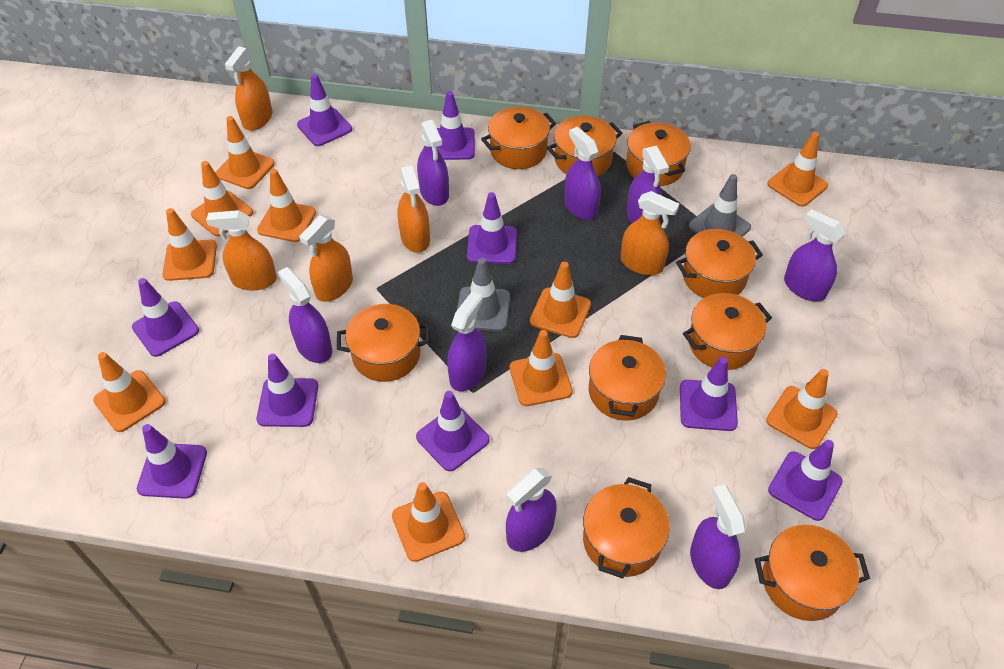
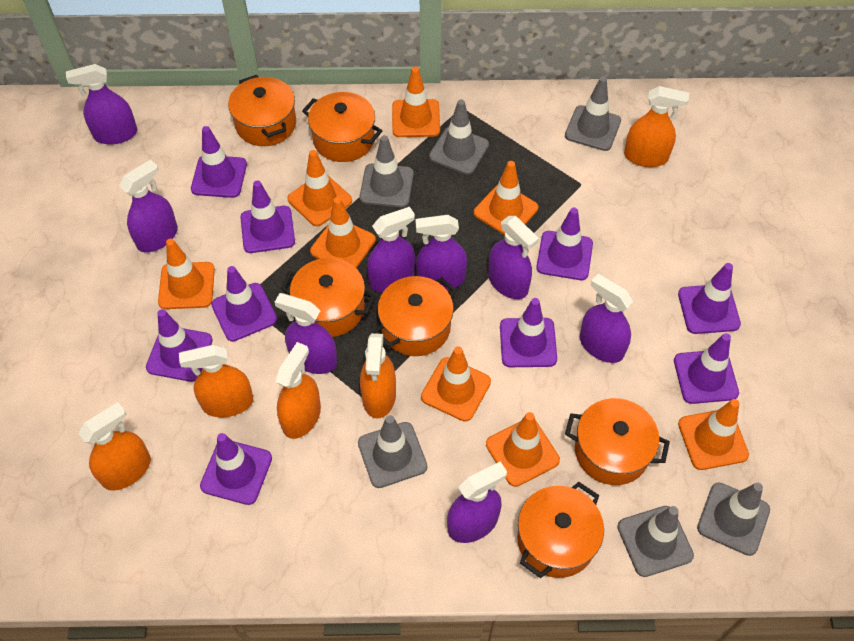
grey traffic cone: [457,258,510,331] [689,174,751,237] = 2 -> [358,415,427,488] [360,135,414,207] [429,99,489,175] [565,76,621,151] [617,506,694,577] [697,482,770,556] = 6
orange pot: [337,304,430,382] [481,107,556,169] [547,116,622,176] [583,477,670,579] [589,335,666,421] [626,121,691,186] [676,229,763,298] [683,293,772,370] [755,525,870,621] = 9 -> [228,75,296,146] [281,258,375,337] [302,92,382,162] [373,276,457,356] [517,482,604,578] [565,398,670,485] = 6
orange traffic cone: [93,352,165,432] [163,208,217,281] [191,161,253,236] [216,116,275,189] [257,169,316,242] [392,482,465,562] [510,330,573,406] [530,262,591,338] [766,369,838,449] [767,132,828,207] = 10 -> [158,239,215,309] [287,150,352,226] [310,197,376,268] [392,67,440,137] [421,346,491,422] [474,161,538,235] [486,412,560,487] [678,399,749,470] = 8

